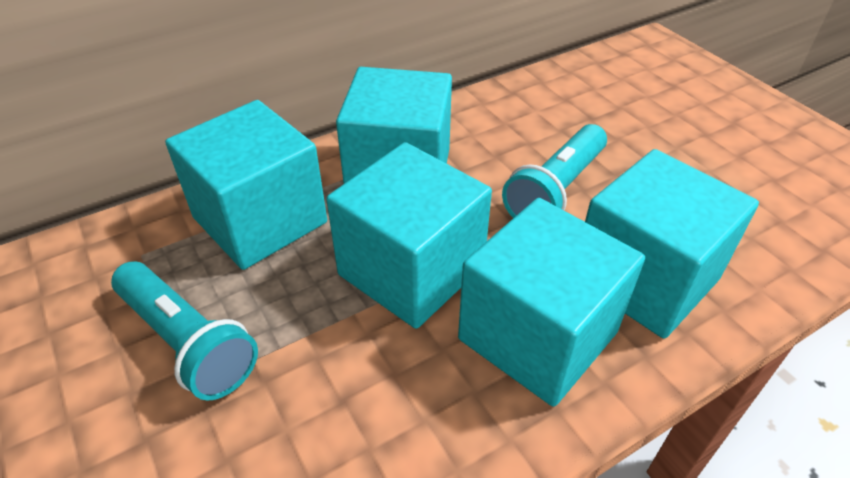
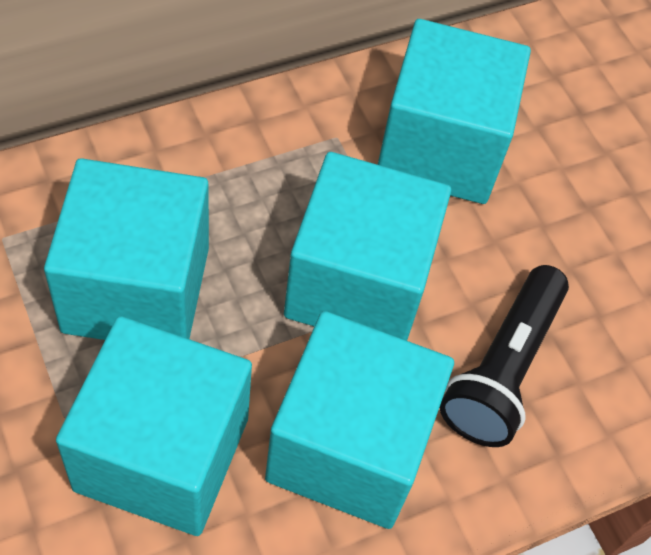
black flashlight: none = 0 -> [440,265,569,447] = 1
turquoise flashlight: [111,261,258,401] [502,124,607,218] = 2 -> none = 0

